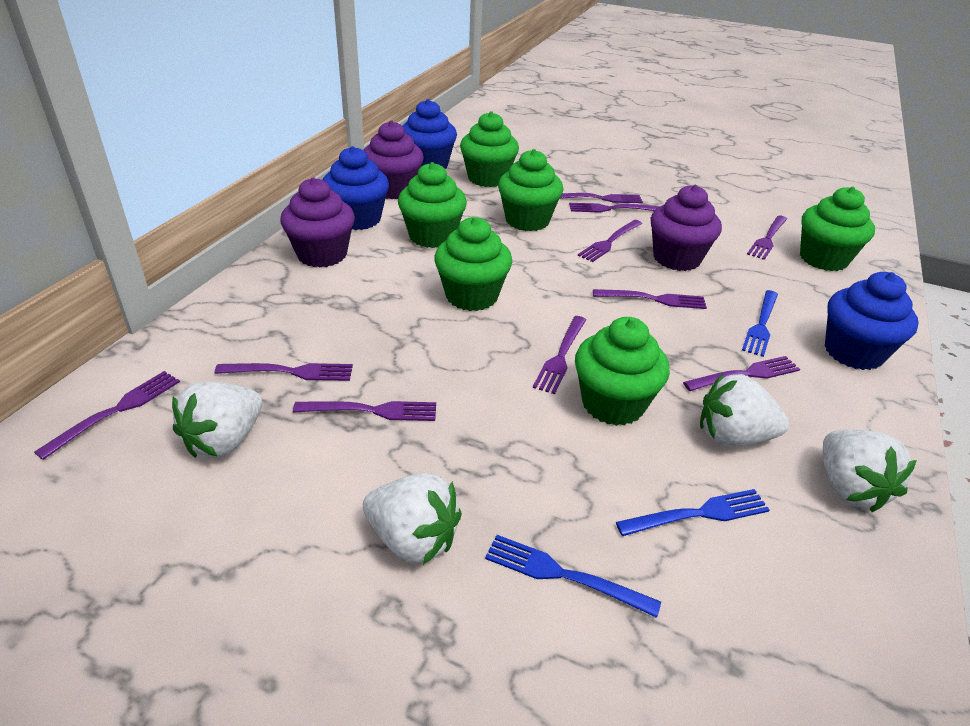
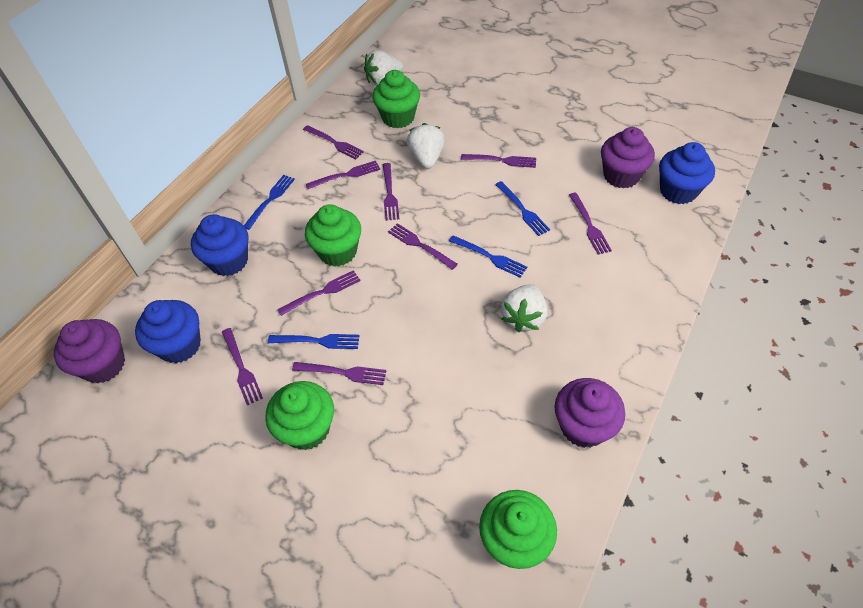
blue fork: [485,535,661,618] [616,489,770,536] [742,290,778,357] = 3 -> [244,175,295,230] [268,334,360,349] [449,235,527,278] [495,181,550,236] = 4
green cupcake: [398,162,467,248] [434,217,512,311] [460,111,519,187] [498,149,563,231] [575,317,670,426] [800,186,875,271] = 6 -> [265,381,334,450] [305,204,361,267] [372,70,420,128] [479,490,557,569] = 4
purple fork: [34,371,180,460] [215,363,353,381] [293,401,436,421] [533,316,586,394] [559,193,643,203] [569,203,660,213] [578,220,642,262] [593,289,707,309] [683,356,800,391] [747,215,787,260] = 10 -> [222,328,263,406] [277,270,361,316] [292,362,386,385] [303,125,364,159] [306,161,380,189] [383,163,399,221] [388,223,458,270] [461,154,536,168] [569,193,612,255] = 9
white strawberry: [172,381,262,458] [363,473,462,565] [700,374,789,447] [823,430,917,512] = 4 -> [364,50,403,86] [407,123,445,169] [501,284,547,332] = 3

